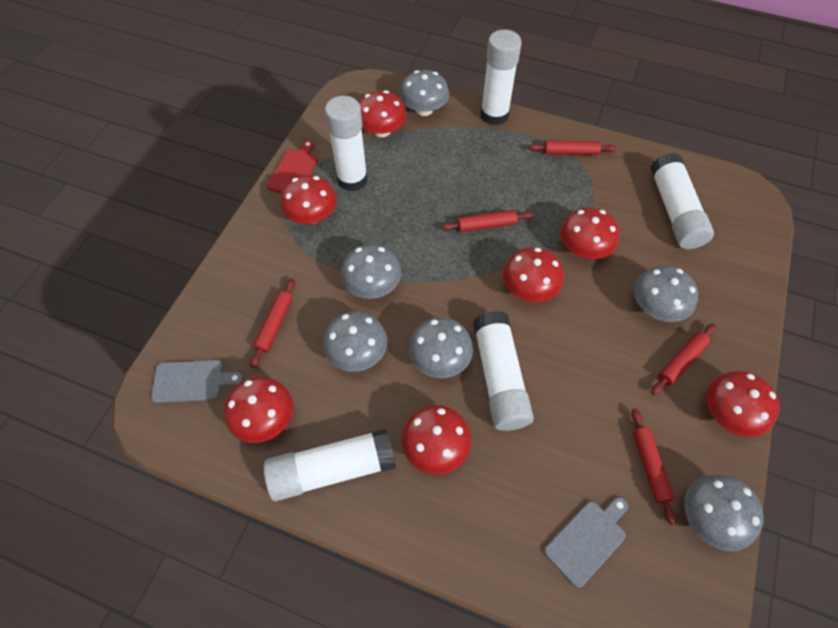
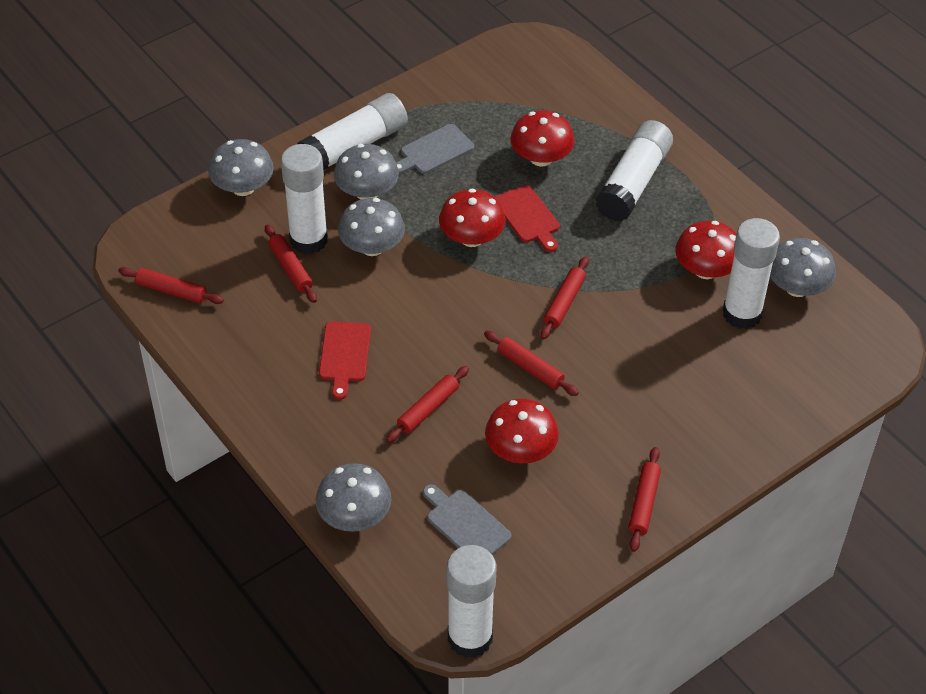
grey mushroom: [323,311,387,372] [341,244,401,299] [399,70,449,116] [408,317,473,378] [634,265,698,322] [684,474,764,551] = 6 -> [208,139,274,196] [315,463,391,532] [334,144,399,199] [338,198,405,256] [770,238,836,297] = 5
red cutting board: [267,140,318,193] = 1 -> [319,321,371,400] [495,185,560,252] = 2
red mushroom: [224,376,293,443] [280,175,337,224] [359,90,407,137] [401,405,471,475] [503,247,564,302] [560,207,619,259] [706,371,780,437] = 7 -> [439,188,505,247] [485,399,559,464] [510,110,575,167] [675,221,737,279] = 4
red rolling pin: [250,278,295,368] [441,210,533,232] [528,141,617,155] [631,409,677,526] [651,324,716,395] = 5 -> [118,267,224,304] [265,224,317,303] [386,366,469,443] [484,331,579,396] [540,256,589,339] [629,447,661,552] = 6

